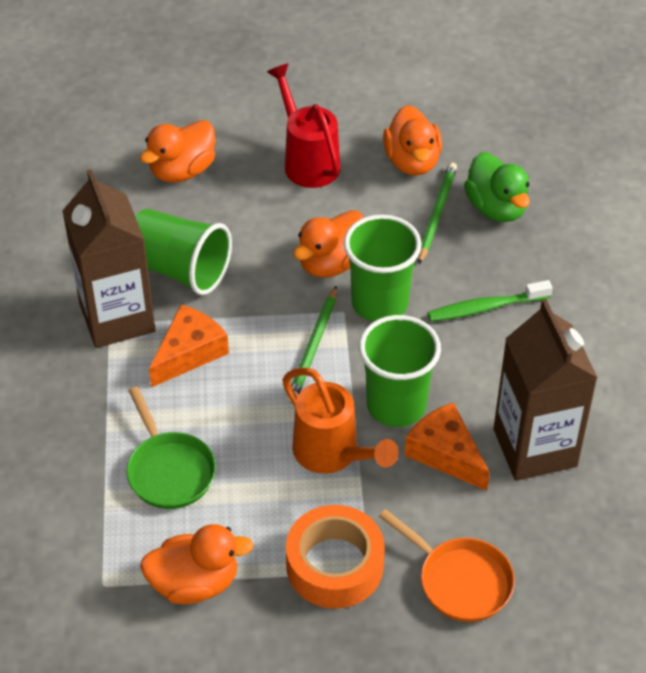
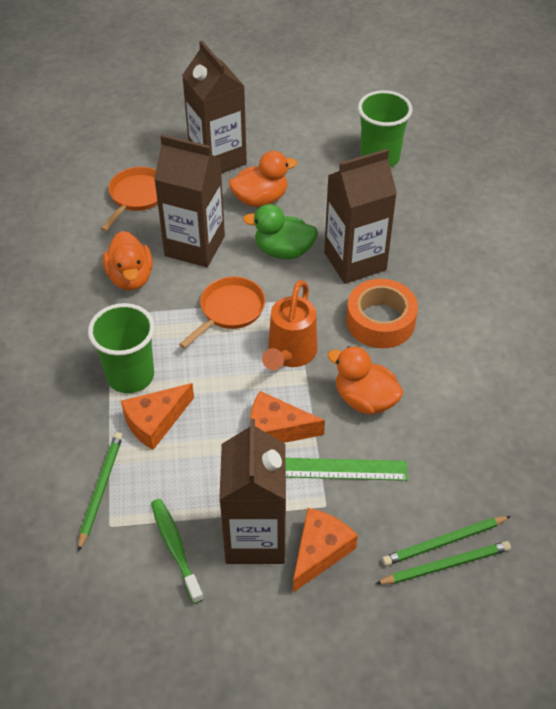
brown carton: [62,169,156,348] [493,299,598,481] = 2 -> [154,134,225,267] [182,41,247,173] [219,419,286,564] [324,149,397,284] = 4
green cup: [135,209,232,295] [344,214,422,322] [359,315,441,427] = 3 -> [88,303,155,393] [358,90,413,168] = 2
green pan: [127,387,216,509] = 1 -> none = 0
green pencil: [287,286,337,401] [418,162,457,264] = 2 -> [78,432,123,552] [376,541,511,584] [382,516,511,566] = 3
green ruler: none = 0 -> [286,458,408,481] = 1
orange cheese: [149,305,229,387] [405,402,490,491] = 2 -> [121,383,194,450] [250,391,325,443] [293,508,358,593] = 3
orange duck: [140,120,215,183] [140,524,254,604] [293,210,364,278] [383,105,442,176] = 4 -> [103,231,153,290] [229,151,297,207] [327,346,403,415] = 3
orange pan: [379,509,515,622] = 1 -> [101,167,158,232] [179,276,265,349] = 2
red watering can: [267,64,340,188] = 1 -> none = 0

